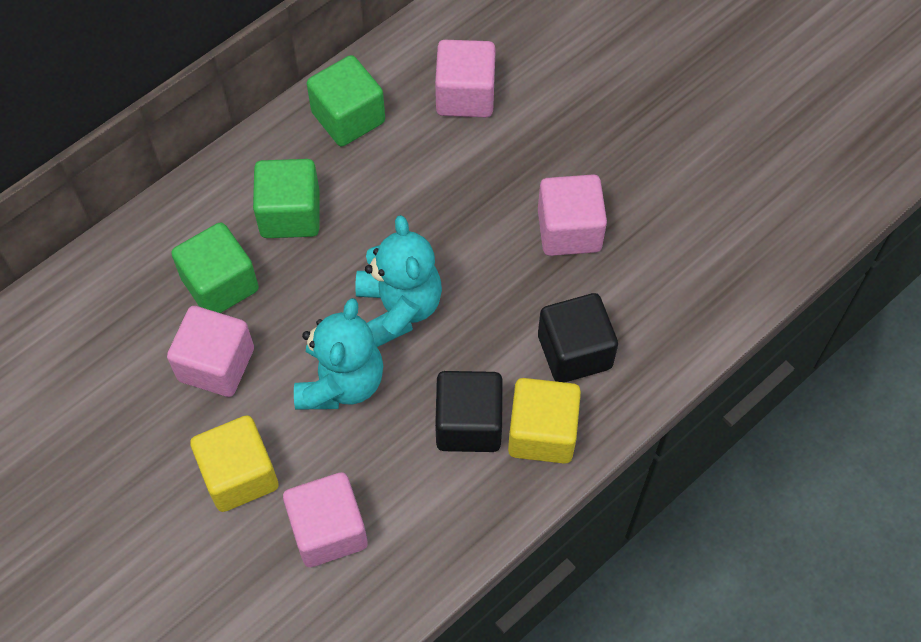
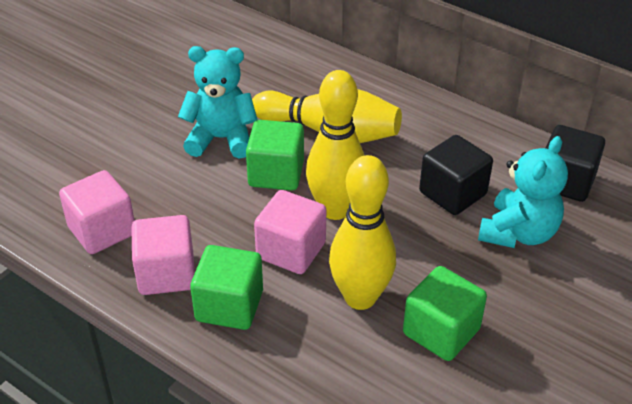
pink cube: [167,306,254,397] [283,472,368,567] [435,40,496,117] [538,174,607,256] = 4 -> [59,170,134,254] [131,215,195,295] [254,190,326,274] = 3
yellow bowling pin: none = 0 -> [252,89,402,143] [306,70,364,220] [329,155,396,310] = 3
yellow cube: [190,415,279,512] [508,378,581,464] = 2 -> none = 0

